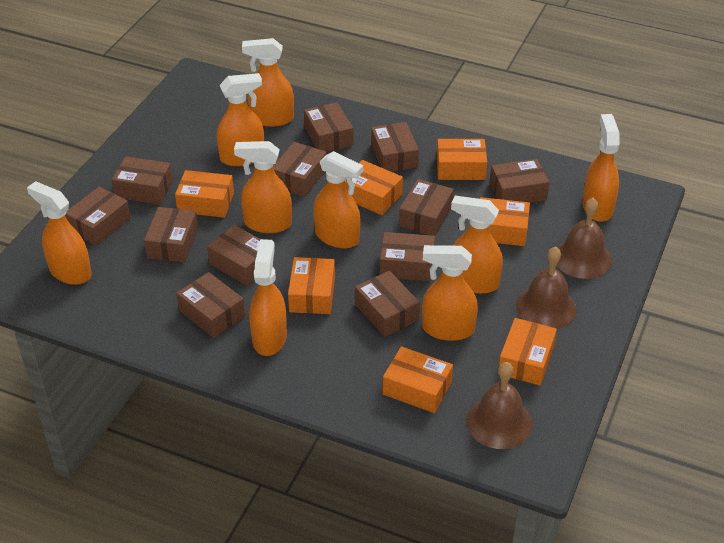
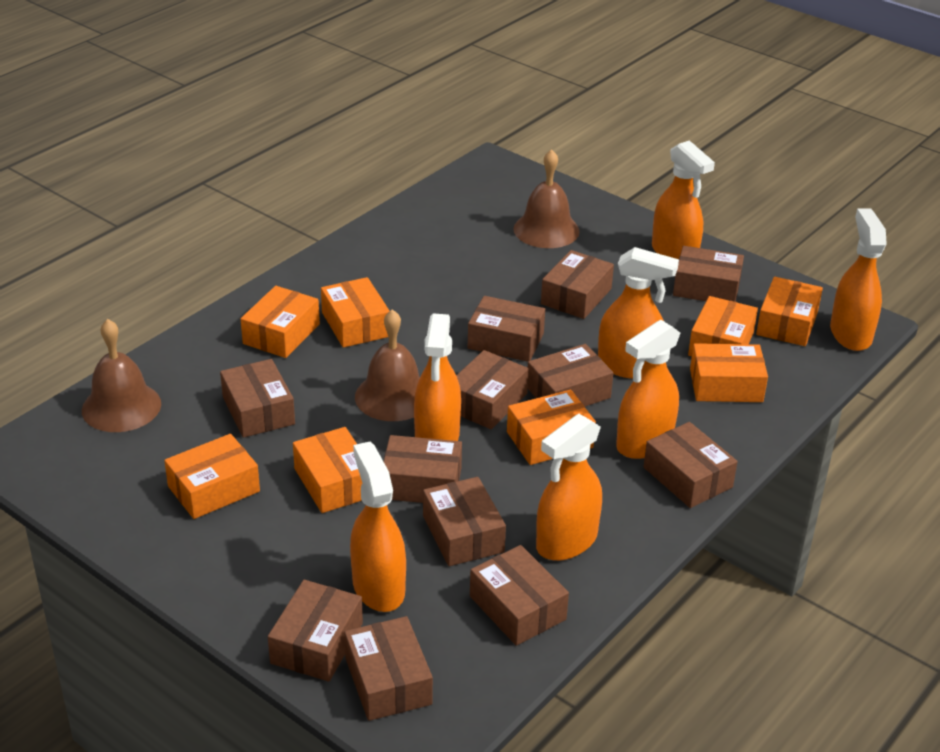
orange box: [175,170,234,218] [288,257,335,314] [345,160,403,215] [383,347,453,413] [437,139,487,180] [480,197,530,246] [498,318,557,386] = 7 -> [164,434,260,519] [241,286,320,358] [293,427,362,513] [321,277,390,348] [507,390,596,465] [688,296,758,356] [690,343,768,402] [756,277,823,346] = 8
orange spray bottle: [27,181,92,285] [217,73,264,166] [234,141,292,233] [242,38,294,127] [249,239,287,356] [313,151,363,248] [422,245,478,341] [451,196,503,294] [582,114,620,222] = 9 -> [350,442,406,612] [414,313,461,441] [536,414,602,561] [598,247,679,379] [616,320,680,459] [652,140,715,259] [830,208,887,351] = 7

